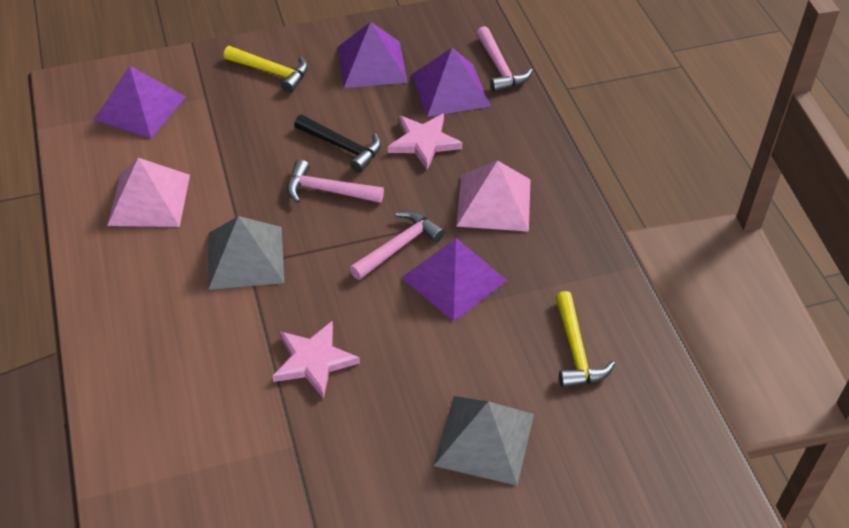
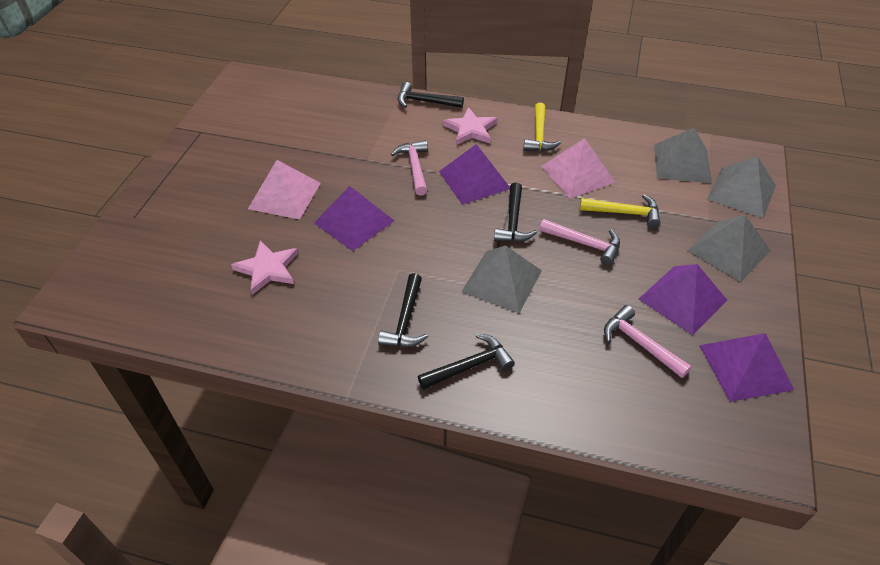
black hammer: [294,115,381,173] = 1 -> [378,273,428,347] [398,82,464,108] [418,334,515,390] [494,183,537,242] = 4
grey pyramid: [208,216,284,290] [434,396,534,486] = 2 -> [462,245,542,313] [654,128,712,183] [687,215,771,282] [707,156,776,218] = 4

